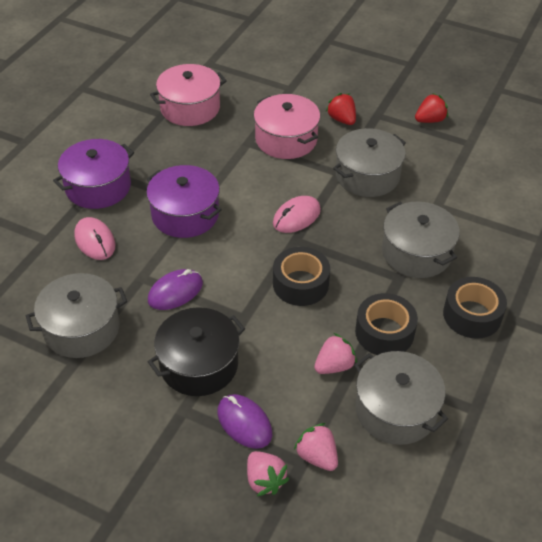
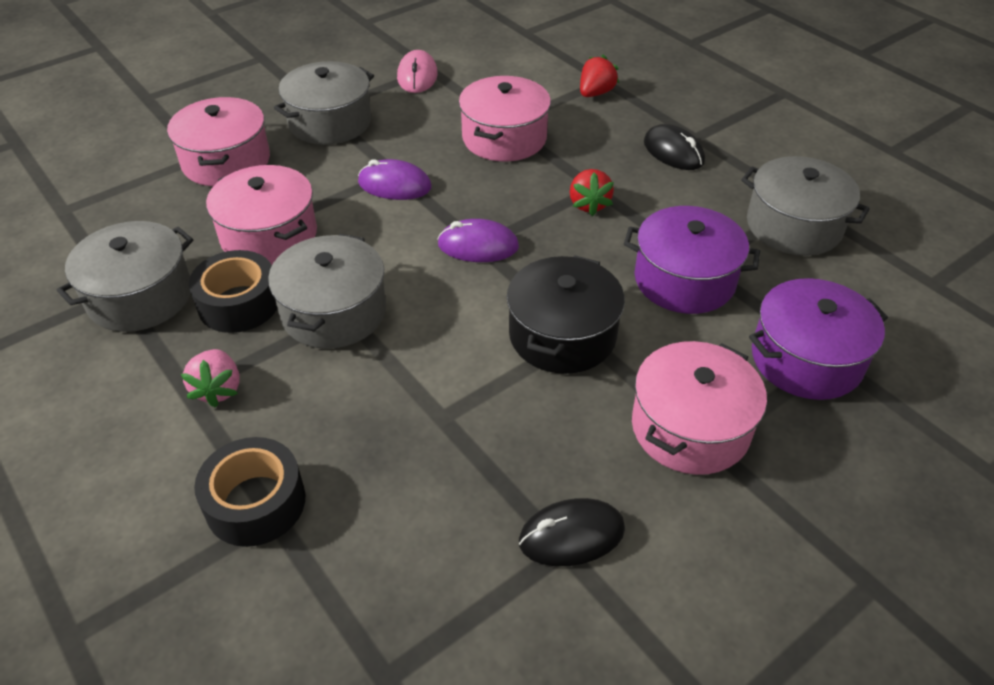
black mouse: none = 0 -> [519,498,625,566] [644,124,705,170] = 2
black tape: [273,247,330,306] [355,293,418,355] [443,277,507,339] = 3 -> [189,250,277,333] [194,437,305,547] = 2
pink mouse: [74,217,115,260] [273,196,321,233] = 2 -> [397,50,438,93] = 1
pink pot: [150,64,227,126] [254,94,320,159] = 2 -> [167,97,270,186] [206,165,317,265] [459,76,551,162] [632,341,767,475] = 4
pink strawberry: [247,451,289,496] [294,423,338,471] [314,333,357,374] = 3 -> [181,349,240,408] = 1

